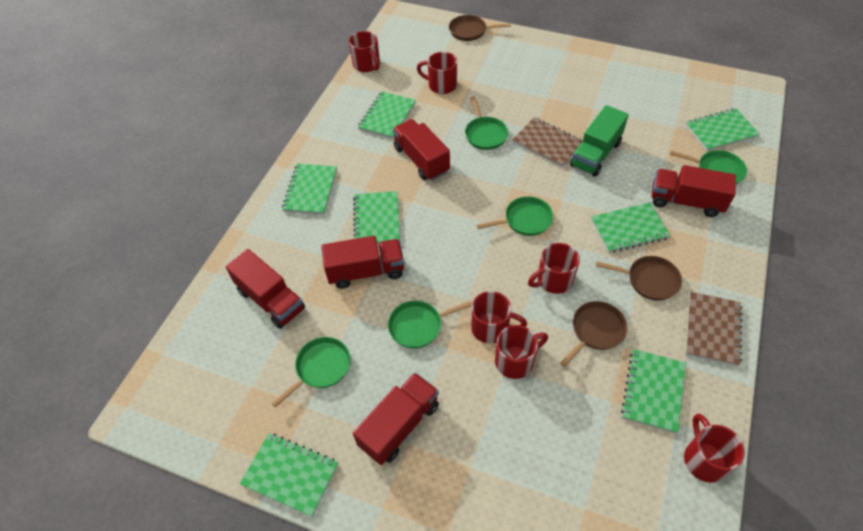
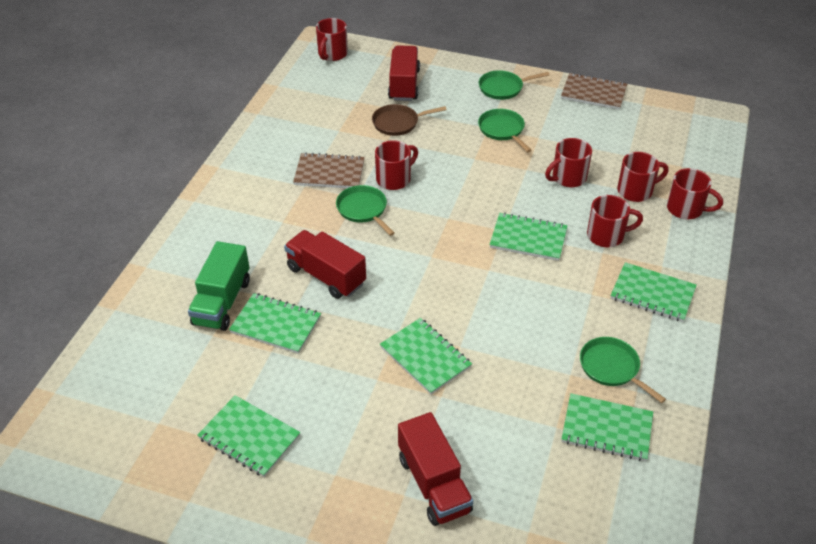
brown pan: [449,15,511,41] [560,301,628,367] [596,256,682,301] = 3 -> [372,104,447,136] = 1
green notebook: [240,433,338,517] [282,164,337,215] [353,191,400,244] [358,91,416,139] [591,203,670,253] [621,349,686,433] [686,108,760,151] = 7 -> [197,395,300,477] [229,293,321,354] [380,318,472,395] [490,213,568,261] [561,393,653,461] [611,262,697,322] = 6
green pan: [271,337,351,408] [388,301,472,349] [465,97,508,150] [477,196,554,236] [670,150,747,184] = 5 -> [336,185,394,236] [478,109,531,152] [479,70,549,100] [580,337,666,403] = 4
red truck: [225,249,305,329] [321,236,404,289] [353,373,439,465] [393,119,450,181] [652,165,736,217] = 5 -> [284,230,366,299] [388,45,420,101] [398,412,473,526] = 3

